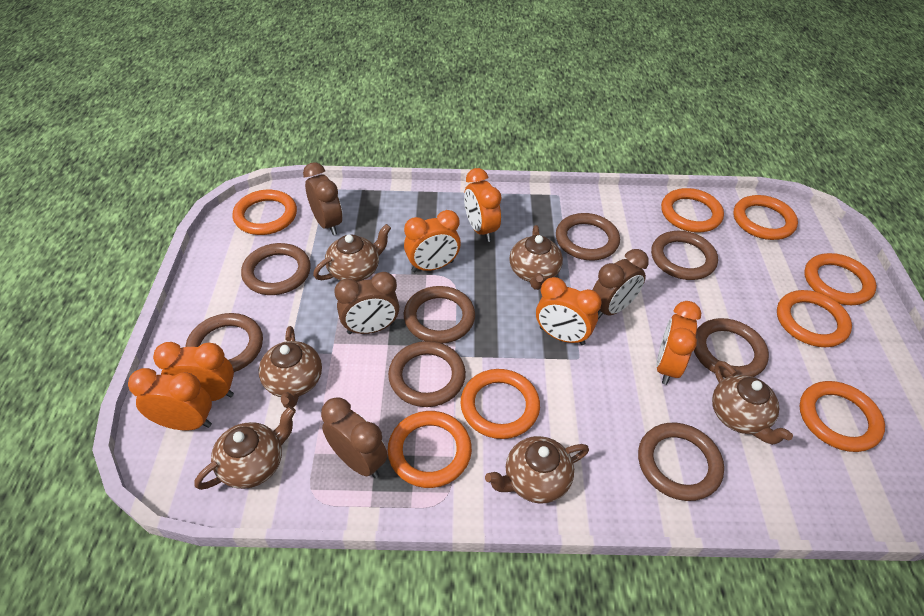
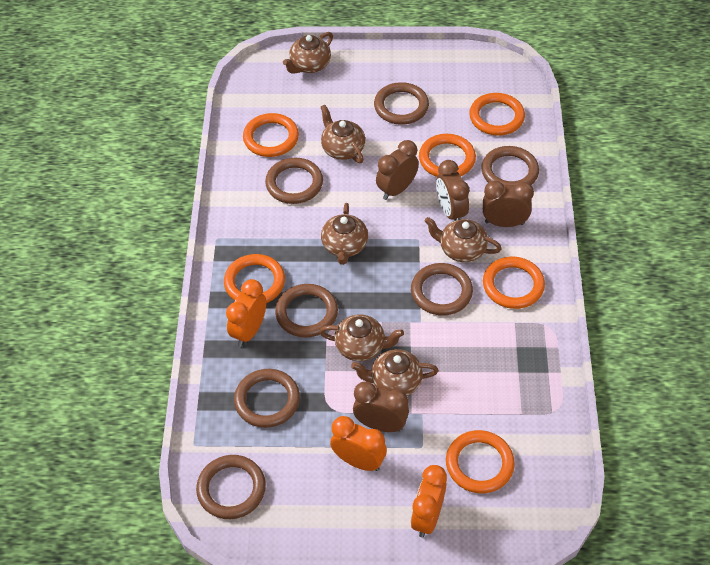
brown ring: [185,313,263,372] [241,243,311,295] [388,341,466,407] [404,286,475,343] [556,213,620,260] [638,423,724,501] [651,231,718,280] [694,318,769,378] = 8 -> [196,455,266,519] [234,369,300,428] [265,158,323,204] [275,284,338,338] [374,82,429,125] [411,263,473,316] [481,146,539,185] = 7
orange clock: [128,368,212,431] [153,342,234,401] [404,210,461,272] [464,168,501,242] [536,277,602,345] [656,301,701,385] = 6 -> [226,279,266,347] [330,416,387,471] [411,465,447,538] = 3
orange ring: [233,190,297,235] [387,411,472,488] [460,369,540,439] [661,188,724,232] [733,195,798,240] [777,290,852,347] [800,381,885,452] [804,253,877,305] = 8 -> [224,254,285,303] [243,113,299,157] [419,134,476,177] [446,430,515,493] [469,93,525,136] [483,257,545,309] = 6

